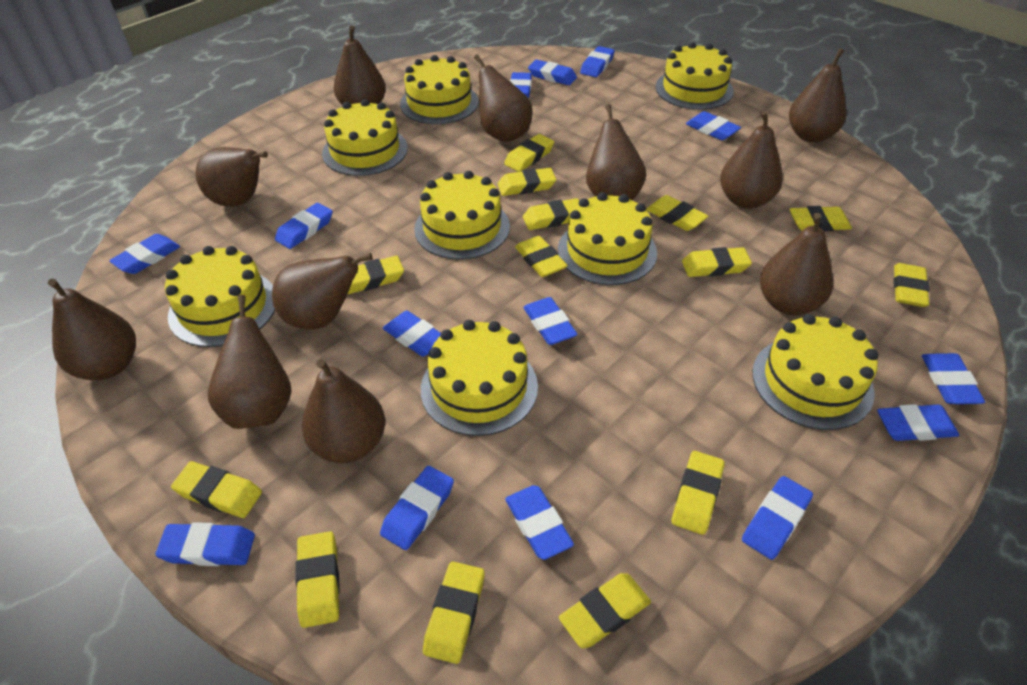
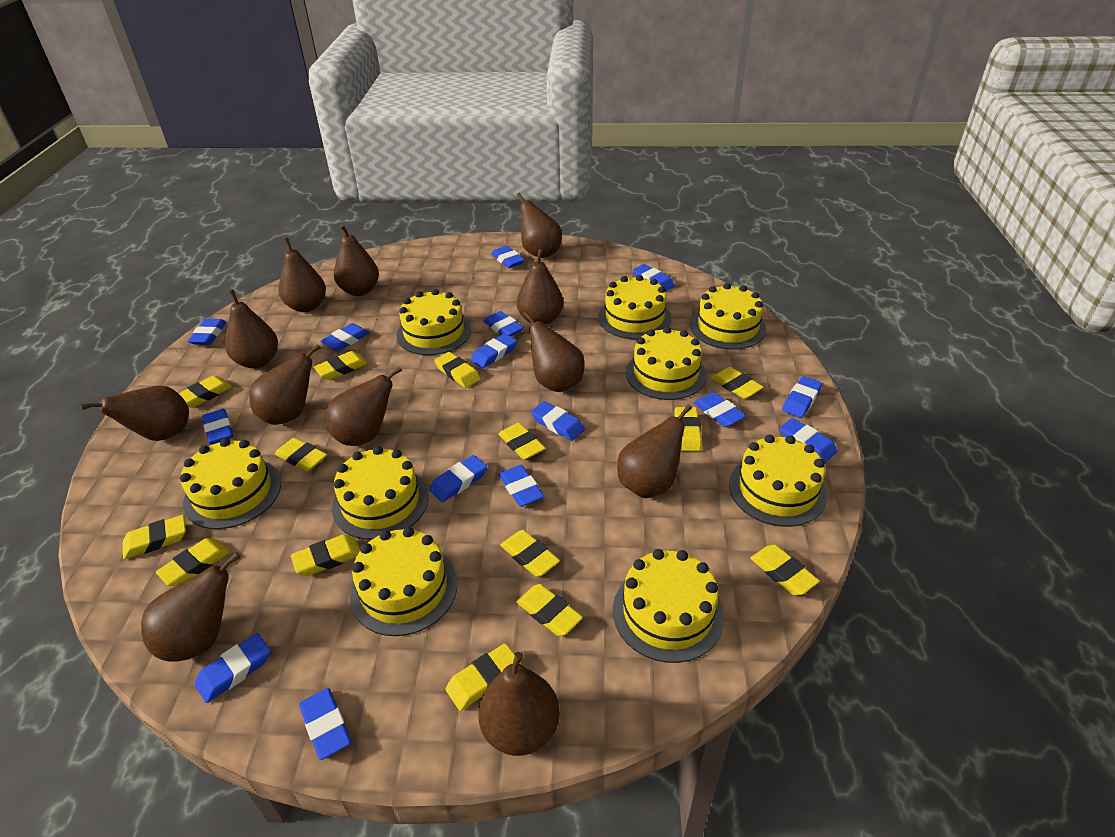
blue eraser: [109,234,180,274] [155,522,255,566] [275,203,333,249] [380,466,454,550] [383,311,441,357] [505,485,574,560] [510,72,532,98] [523,297,578,345] [528,60,577,85] [580,46,615,77] [686,111,741,140] [742,476,813,560] [877,404,959,441] [922,353,985,404] = 14 -> [188,319,227,345] [195,633,271,703] [202,409,233,444] [299,688,351,760] [320,323,369,351] [429,455,487,502] [471,333,517,368] [483,311,524,336] [491,246,525,268] [499,465,544,507] [531,401,585,441] [633,264,675,292] [694,392,746,427] [780,418,837,462] [782,376,822,418] = 15
brown pear: [48,279,136,380] [195,147,268,207] [208,295,292,429] [272,253,373,330] [302,359,385,463] [334,25,386,105] [474,54,533,142] [586,104,646,200] [720,111,783,209] [760,213,833,315] [789,48,846,142] = 11 -> [80,386,189,441] [141,552,240,662] [225,289,278,368] [249,344,321,425] [279,237,326,312] [326,366,402,446] [334,224,379,296] [478,652,560,756] [517,193,562,258] [517,249,564,325] [523,311,584,392] [617,404,692,498] = 12
yellow cake: [165,246,275,347] [322,99,408,176] [400,55,479,124] [414,171,510,260] [421,320,538,436] [558,192,657,285] [655,42,734,110] [752,314,878,430] = 8 -> [180,438,281,529] [332,446,429,540] [350,527,457,636] [396,289,471,355] [598,275,671,339] [613,549,724,663] [626,327,707,400] [690,283,766,350] [729,435,827,527] = 9

